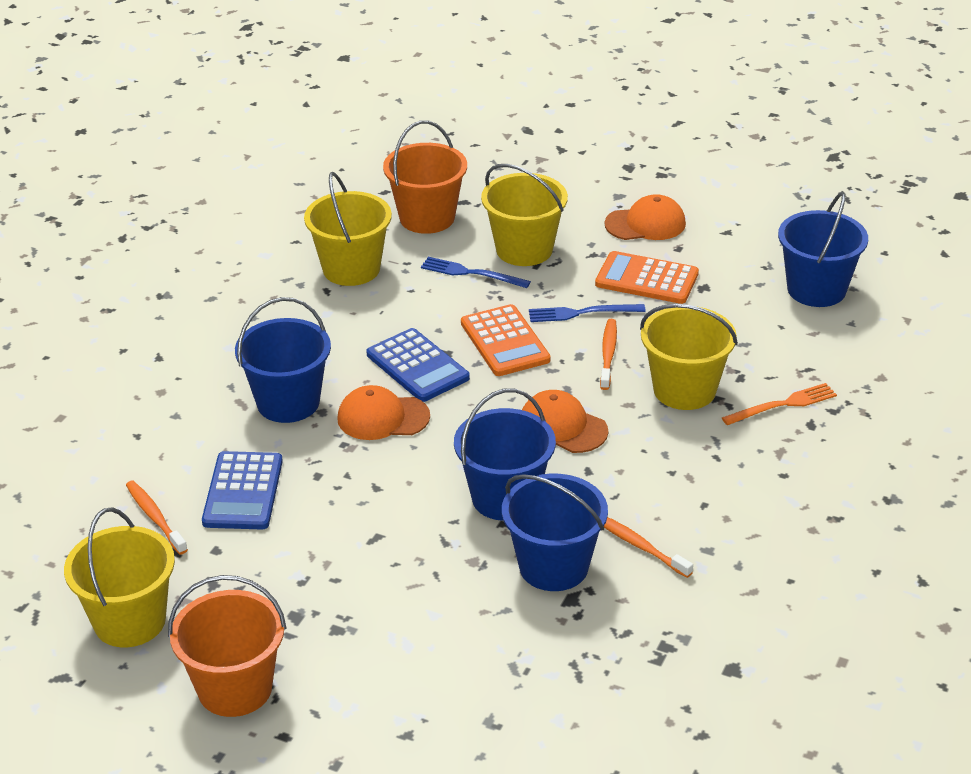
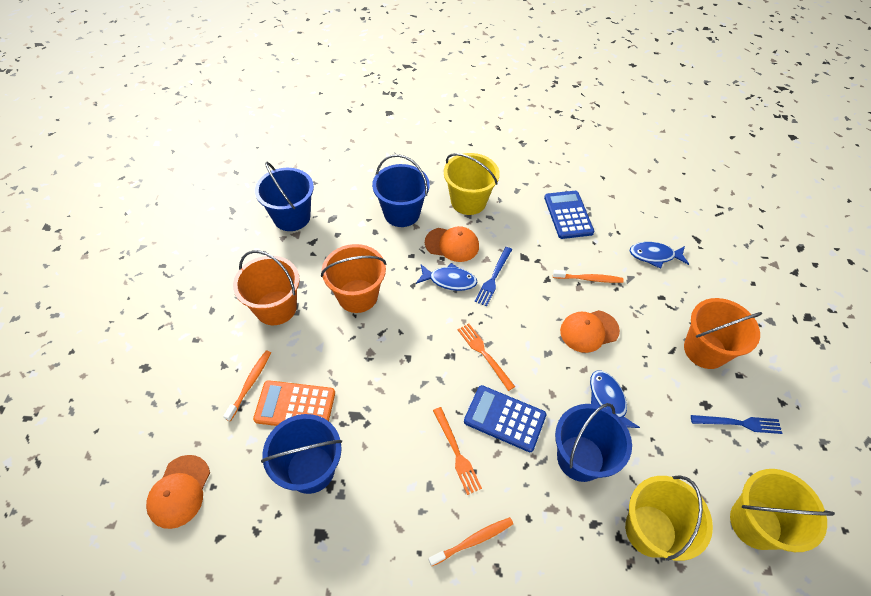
blue fish: none = 0 -> [416,263,477,291] [590,371,640,428] [630,242,689,269] = 3
orange bucket: [168,575,287,717] [383,121,467,234] = 2 -> [233,250,300,325] [321,244,387,313] [684,298,763,369] = 3
orange calculator: [461,304,551,376] [595,251,699,304] = 2 -> [253,380,335,426] = 1
orange fork: [722,383,837,425] = 1 -> [433,407,482,495] [458,323,515,391] = 2
yellow bucket: [64,507,175,647] [304,172,392,286] [481,164,568,266] [640,304,738,410] = 4 -> [444,153,500,215] [625,475,713,561] [730,469,835,552] = 3

